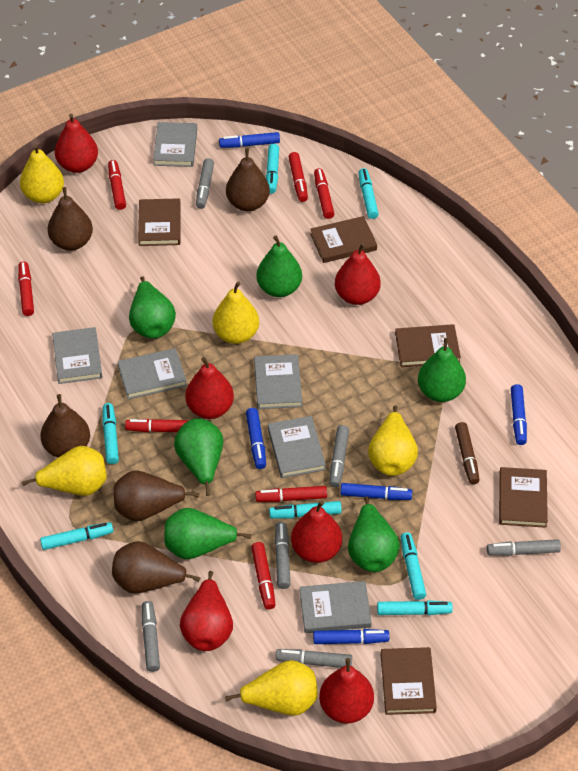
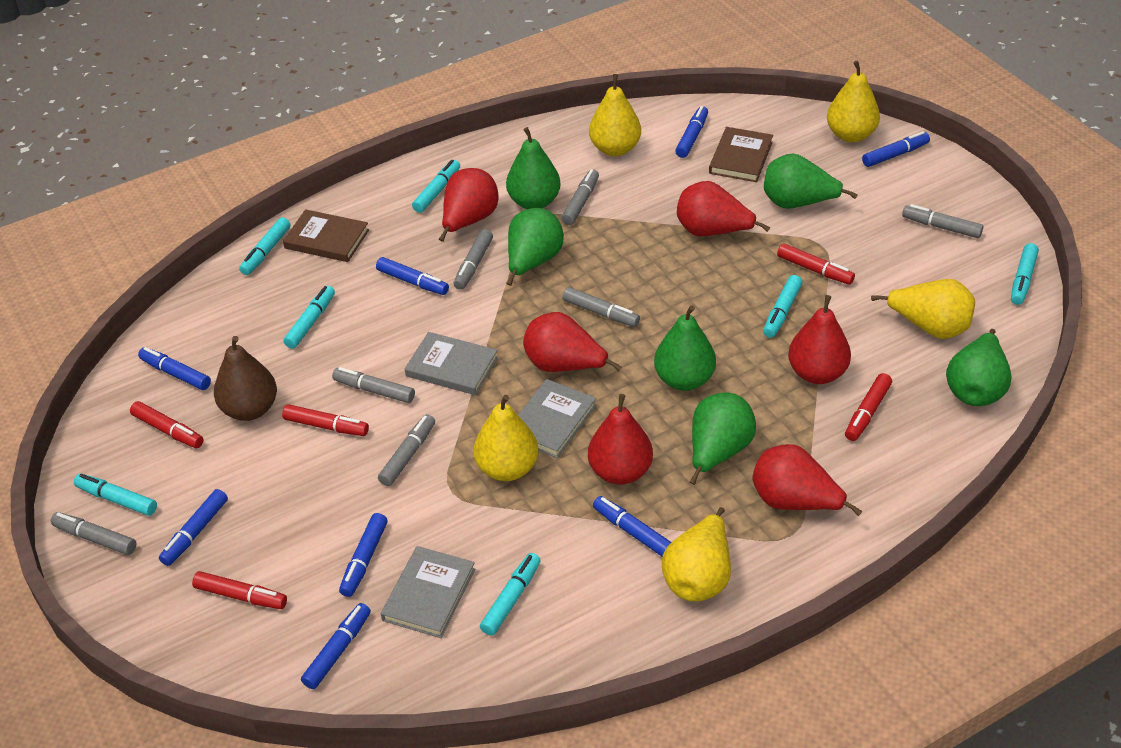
blue marker: [219,132,280,148] [246,408,266,469] [313,629,389,644] [341,483,412,500] [511,384,527,445] = 5 -> [138,347,211,390] [159,489,228,566] [301,603,371,689] [339,513,388,597] [376,257,449,295] [593,496,671,556] [675,106,708,158] [862,131,930,167] = 8
brown book: [138,198,181,246] [310,216,377,263] [381,647,437,715] [395,324,461,367] [499,467,548,528] = 5 -> [283,209,369,262] [709,127,773,182] = 2
brown marker: [455,422,480,484] = 1 -> none = 0
brown pear: [41,394,90,457] [48,187,93,251] [112,541,200,594] [114,471,199,521] [226,148,270,211] = 5 -> [214,336,277,421] = 1
grey book: [52,327,102,384] [117,348,187,399] [153,122,197,167] [254,354,302,409] [268,416,326,478] [300,581,372,633] = 6 -> [381,546,475,638] [405,332,498,395] [518,379,596,458] = 3
grey marker: [142,601,160,672] [196,158,214,209] [275,522,290,589] [275,649,352,668] [329,425,349,487] [487,539,561,556] = 6 -> [51,512,136,555] [332,367,415,403] [378,414,435,486] [454,229,493,290] [561,169,599,225] [562,287,640,327] [902,204,983,238] = 7
red marker: [18,261,34,316] [108,160,126,210] [125,419,189,432] [251,542,275,610] [255,486,327,502] [289,152,308,202] [314,168,334,219] = 7 -> [130,401,204,448] [192,571,287,609] [282,404,369,436] [777,243,855,285] [845,373,892,441] = 5

